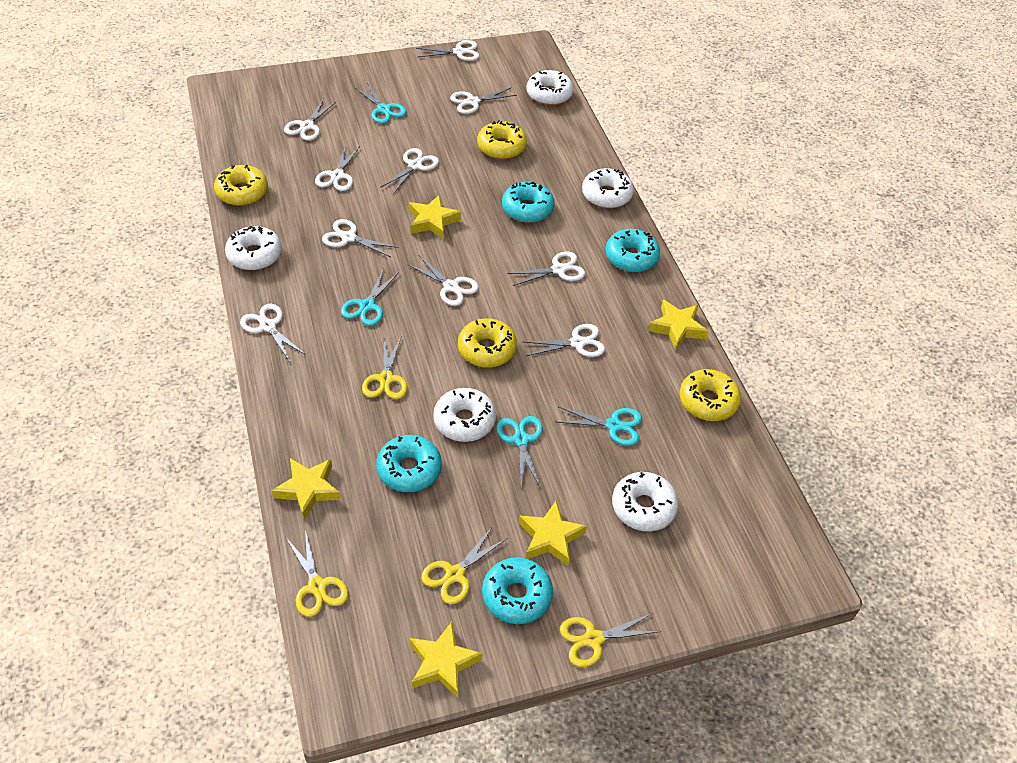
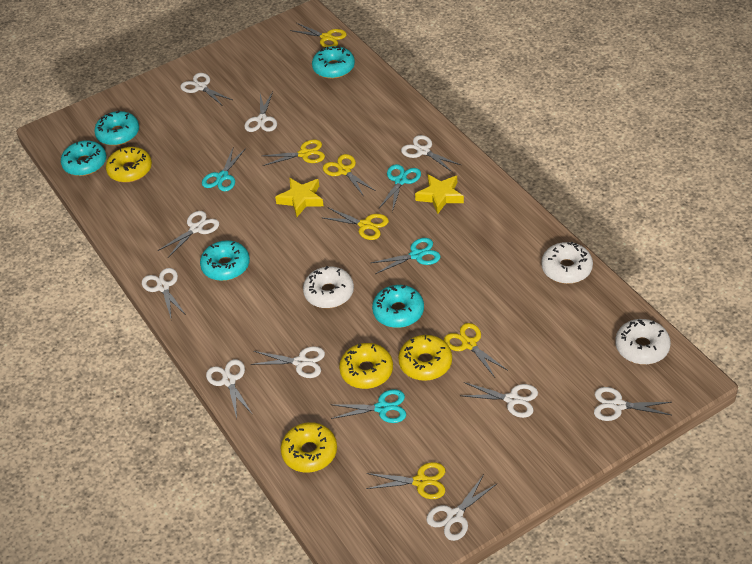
turquoise donut: [376,435,442,492] [482,557,553,624] [502,182,555,223] [606,229,660,272] = 4 -> [61,141,107,176] [94,110,139,146] [200,240,250,281] [312,46,355,79] [372,285,424,328] = 5
white donut: [225,226,282,270] [433,388,496,442] [526,70,574,105] [582,168,634,208] [612,472,679,531] = 5 -> [303,266,354,308] [541,242,593,284] [615,319,671,365] = 3
yellow scissors: [286,530,348,617] [362,335,408,399] [421,527,507,604] [560,613,661,667] = 4 -> [262,140,325,166] [290,23,347,47] [323,154,376,195] [323,208,389,240] [366,462,445,499] [444,323,507,377] = 6
yellow star: [271,458,341,520] [409,194,461,240] [409,622,482,698] [519,501,587,566] [648,300,708,350] = 5 -> [275,178,324,217] [415,174,464,214] = 2

